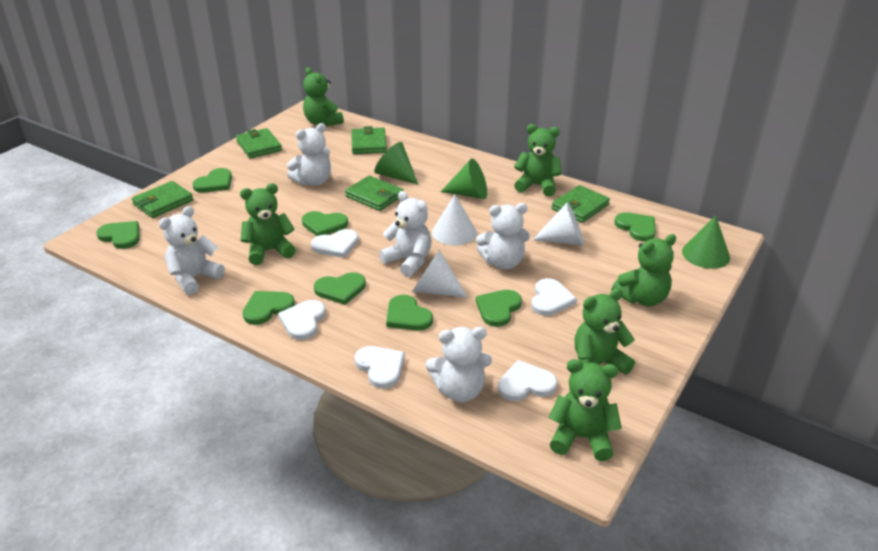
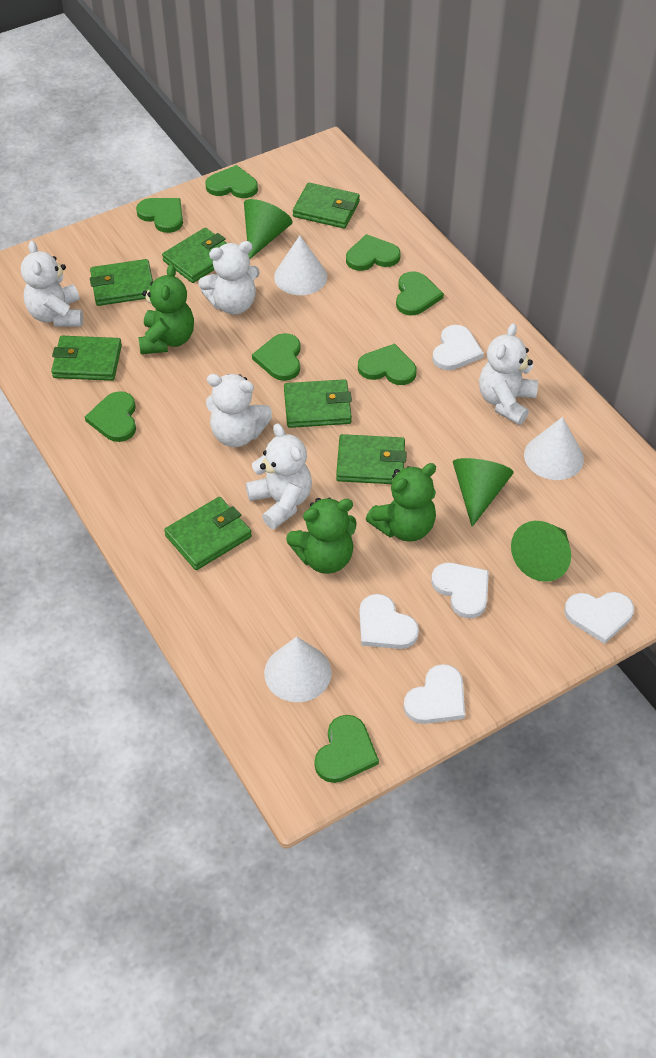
green teddy bear: [240,183,296,265] [303,67,344,126] [514,124,562,196] [548,359,622,461] [574,288,635,375] [611,234,676,306] = 6 -> [139,264,194,354] [286,498,357,574] [366,463,436,542] = 3
green wallet: [132,181,193,218] [236,128,282,158] [345,175,404,211] [351,126,387,154] [551,185,610,223] = 5 -> [51,336,122,381] [90,259,153,306] [162,228,227,283] [164,497,252,570] [284,379,352,428] [293,183,360,229] [336,434,407,484] = 7

